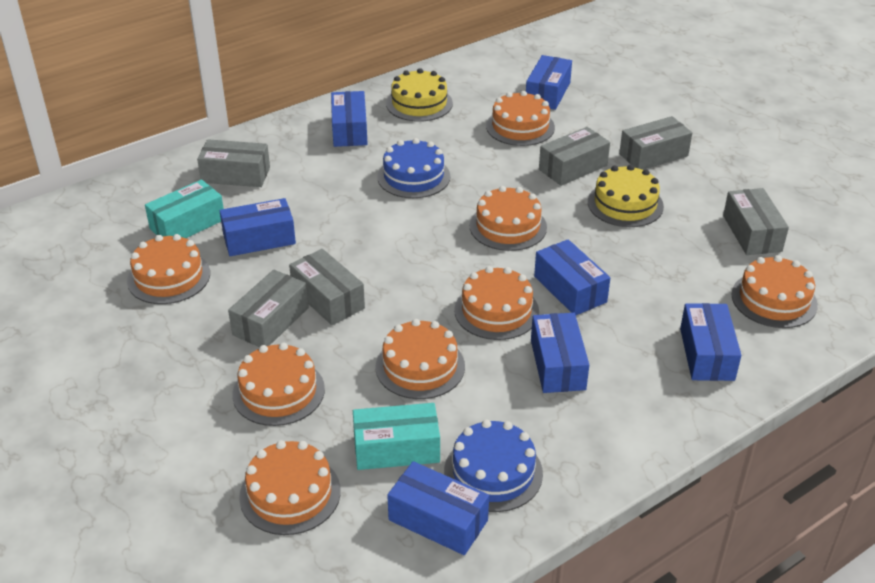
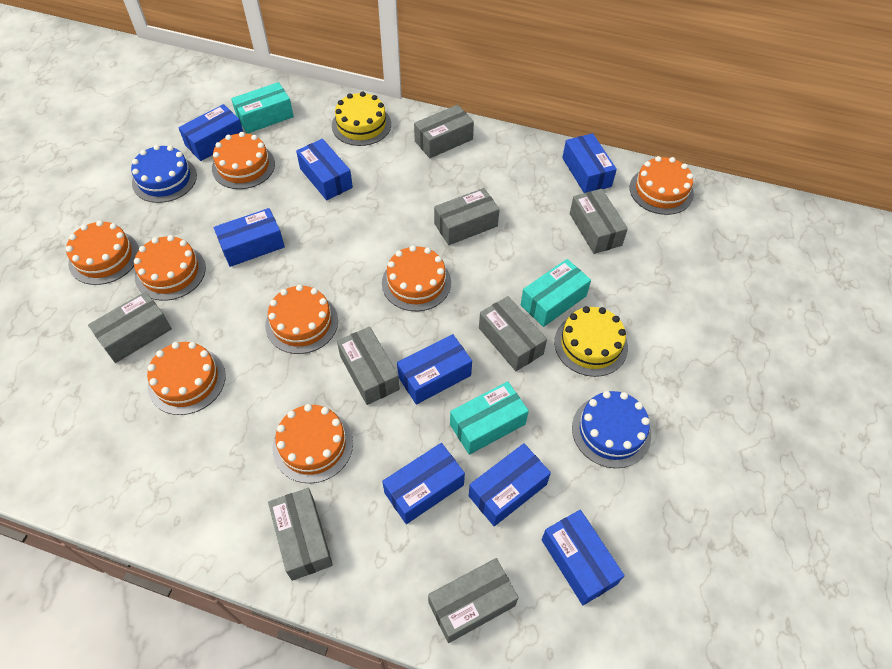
blue box: [220,198,296,256] [331,91,368,147] [387,461,489,555] [526,55,572,110] [531,313,589,393] [534,239,610,315] [680,303,741,381] = 7 -> [178,104,243,161] [214,208,285,267] [296,139,353,200] [382,443,465,524] [397,334,472,405] [469,443,551,526] [542,510,625,605] [562,133,617,193] = 8
grey box: [197,139,270,187] [228,270,309,347] [289,249,365,325] [539,127,610,186] [619,116,692,170] [723,188,789,255] = 6 -> [88,291,172,363] [268,488,333,581] [337,327,400,405] [414,105,474,158] [428,558,519,643] [434,188,500,245] [479,296,547,371] [570,189,628,254] = 8
turquoise box: [145,179,224,238] [353,403,440,470] = 2 -> [231,82,294,134] [450,381,529,455] [521,259,591,327] = 3

